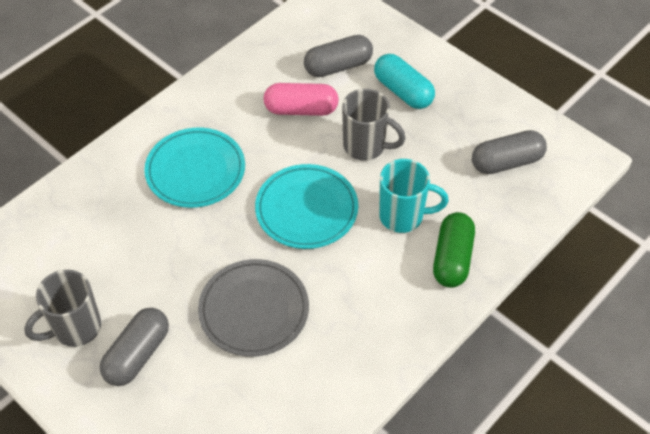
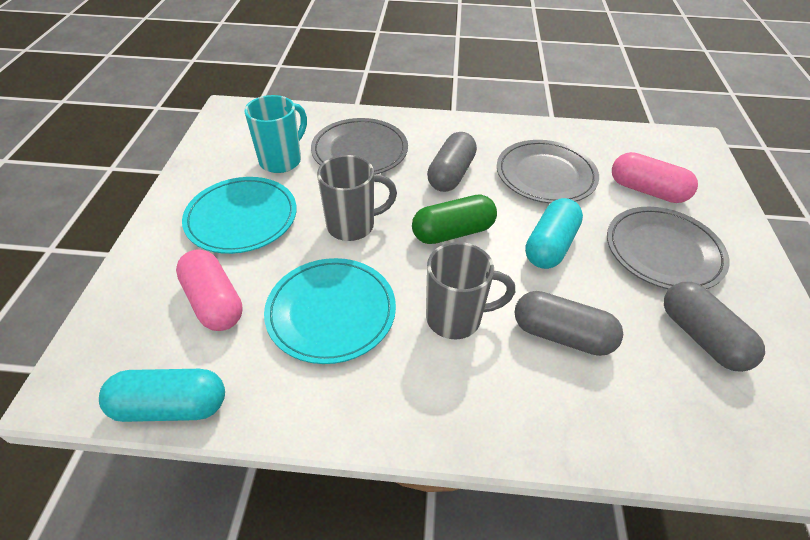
grey plate: [198,259,309,357] = 1 -> [311,118,408,174] [497,140,599,204] [607,207,730,289] = 3
pink capsule: [263,83,339,116] = 1 -> [176,249,243,331] [612,152,698,203] = 2
turquoise capsule: [374,54,435,109] = 1 -> [99,369,225,422] [525,198,583,269] = 2

